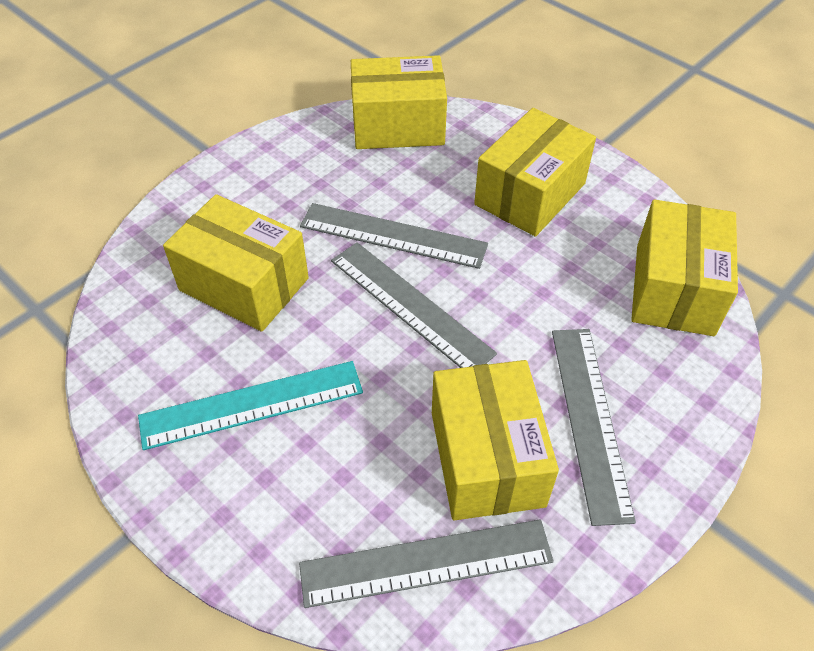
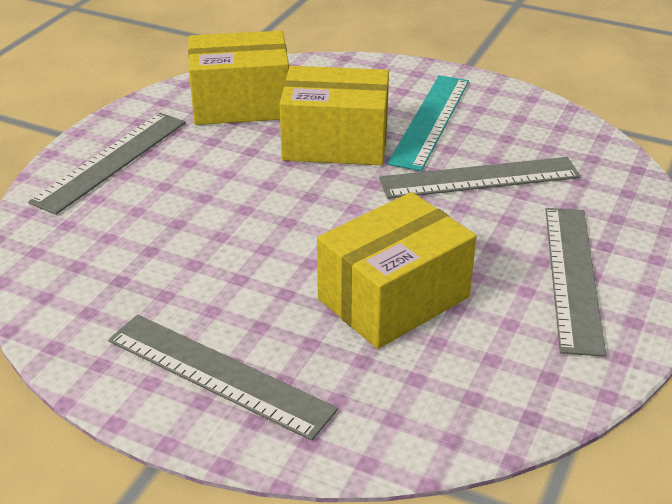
yellow box: [163,194,309,332] [351,55,447,149] [432,360,559,520] [474,108,596,237] [631,200,738,336] = 5 -> [188,31,289,125] [279,66,389,165] [317,192,476,349] = 3

